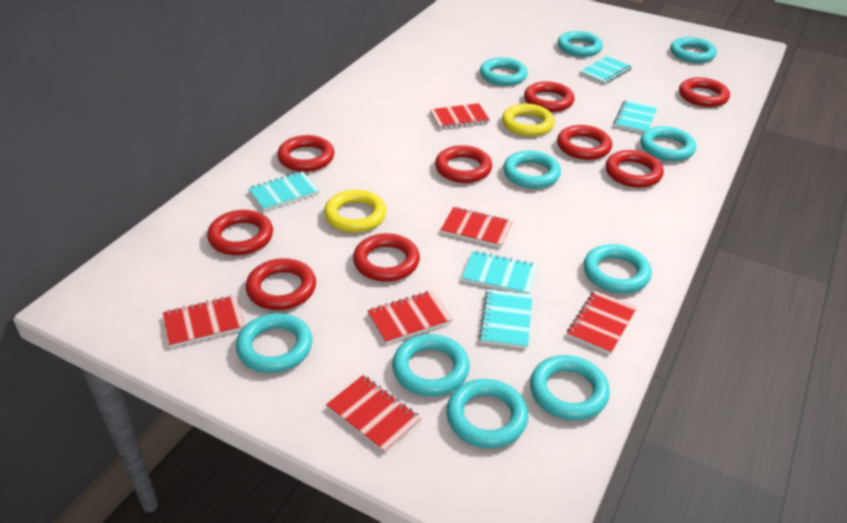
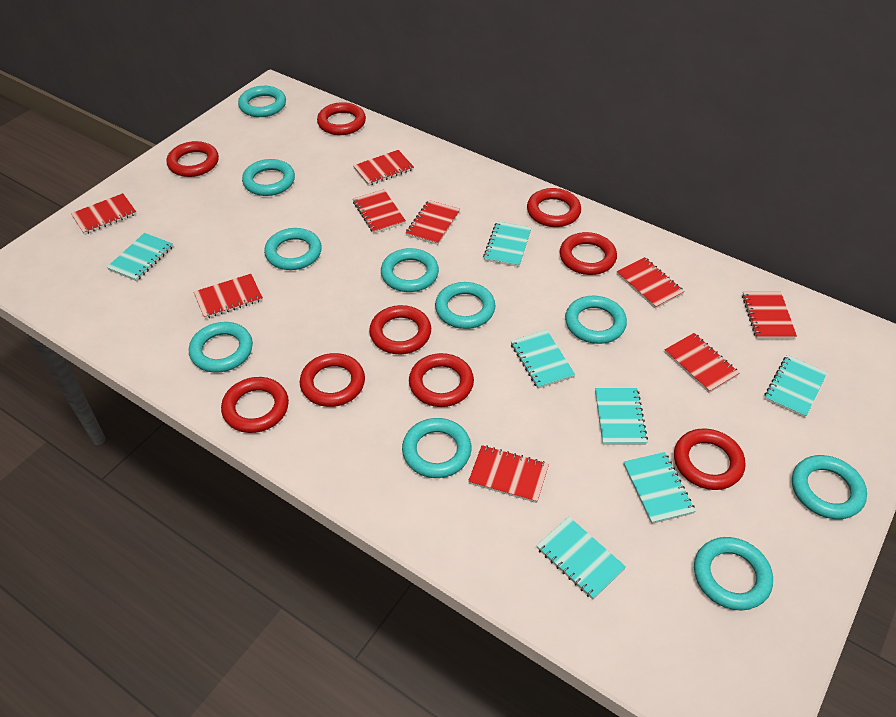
red notebook: [163,295,245,348] [326,375,421,453] [367,291,452,344] [430,103,490,129] [441,207,513,248] [567,291,637,355] = 6 -> [71,193,137,235] [194,274,263,319] [353,150,414,186] [353,189,406,233] [406,200,460,245] [468,445,549,503] [616,257,685,309] [665,333,740,393] [742,292,797,339] = 9
turquoise notebook: [248,171,320,211] [462,251,537,294] [479,289,532,349] [580,56,632,84] [614,100,657,133] = 5 -> [107,233,173,281] [483,221,531,267] [511,330,575,389] [536,517,626,600] [595,388,648,445] [623,452,695,524] [764,355,828,418] = 7
yellow ring: [324,190,386,233] [502,104,555,136] = 2 -> none = 0

